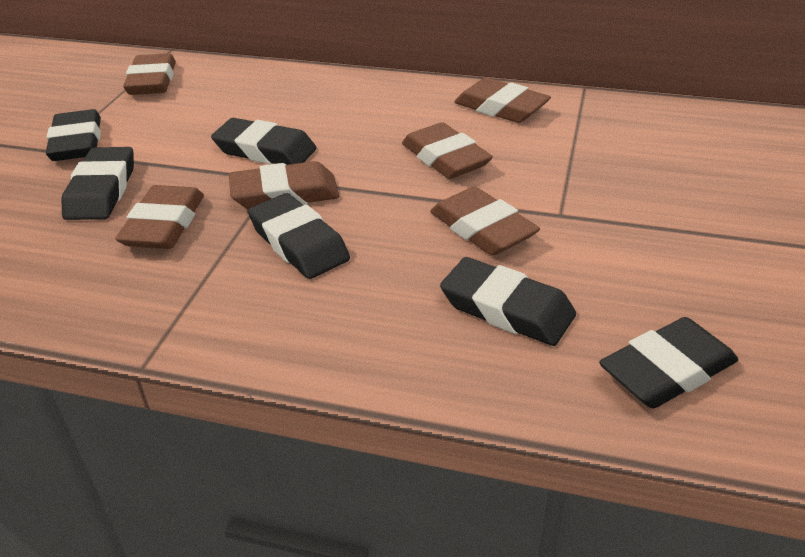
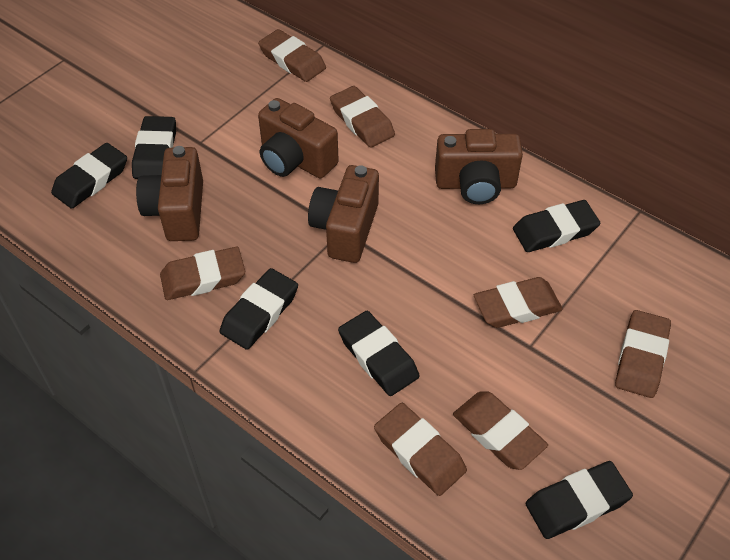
brown camera: none = 0 -> [136,146,203,241] [258,98,339,178] [308,165,379,263] [435,129,523,204] = 4
brown eraser: [115,185,204,249] [123,53,176,95] [229,161,339,209] [402,122,493,179] [430,187,540,256] [454,78,551,123] = 6 -> [160,247,245,300] [258,29,326,82] [330,86,395,148] [374,403,467,496] [453,391,548,470] [474,277,563,328] [615,310,671,398] = 7

